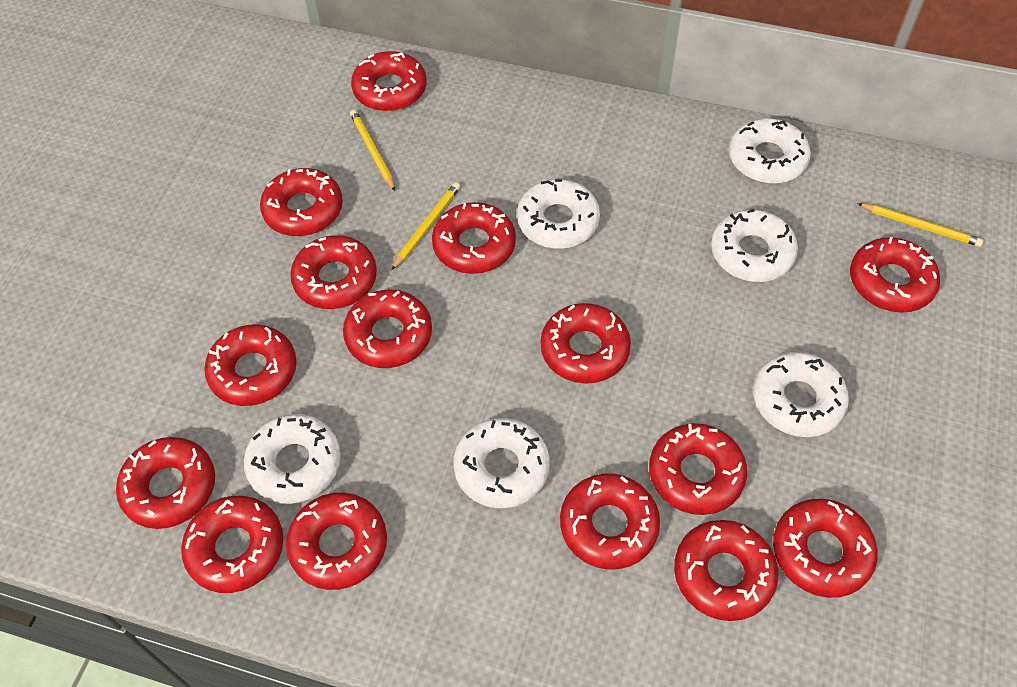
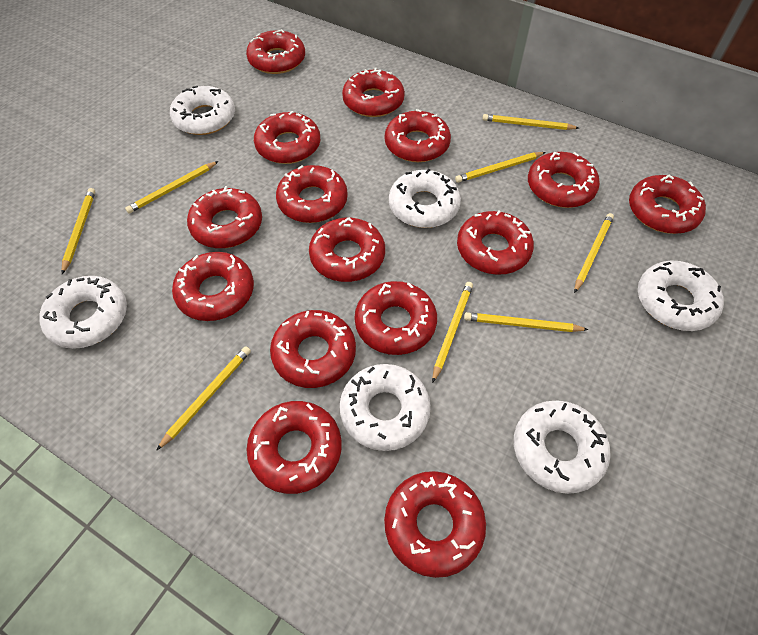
yellow pencil: [350,110,395,191] [391,182,460,270] [857,203,984,247] = 3 -> [61,188,95,274] [125,161,219,213] [156,346,251,451] [432,282,473,383] [455,152,546,183] [464,312,589,332] [482,114,579,130] [574,213,614,293] = 8

